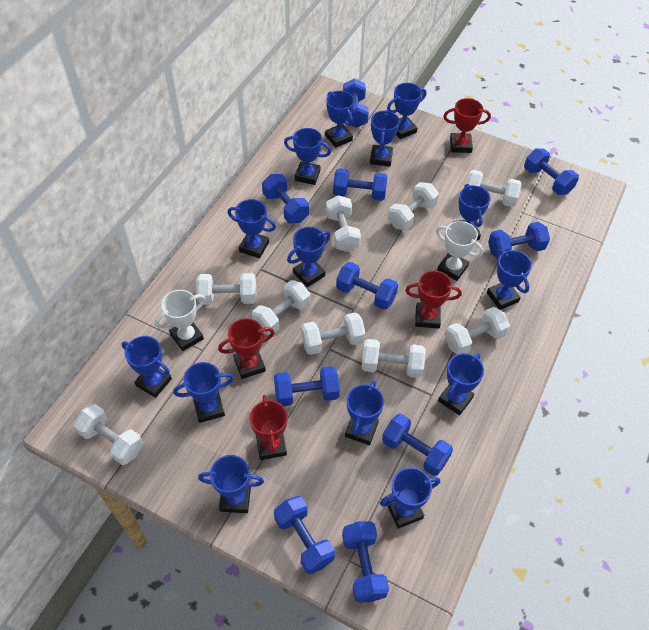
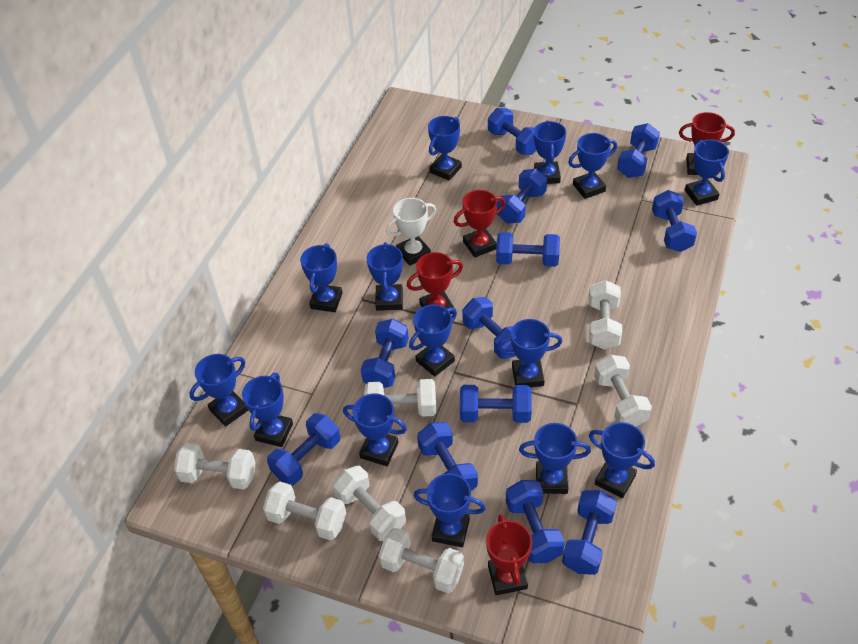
blue dumbbell: [262,174,309,223] [274,366,340,406] [274,496,335,574] [333,169,388,201] [336,262,398,310] [342,521,389,603] [343,78,369,128] [382,414,453,476] [488,222,550,257] [524,148,579,195] = 10 -> [267,413,340,485] [361,319,409,388] [417,422,478,491] [460,385,532,423] [462,297,516,359] [488,108,536,155] [496,232,560,267] [497,169,547,223] [506,480,565,563] [562,490,617,575] [617,123,660,178] [652,190,697,252] = 12
white dumbbell: [74,404,143,465] [196,273,256,305] [252,280,310,335] [301,312,366,355] [326,195,361,252] [361,339,426,378] [388,182,439,230] [445,307,510,354] [467,170,522,207] = 9 -> [174,443,256,489] [263,482,346,540] [333,466,406,541] [364,379,436,417] [378,528,464,593] [589,280,622,350] [594,355,652,427] = 7
white trophy: [155,290,206,351] [436,221,484,281] = 2 -> [386,198,436,266] = 1

